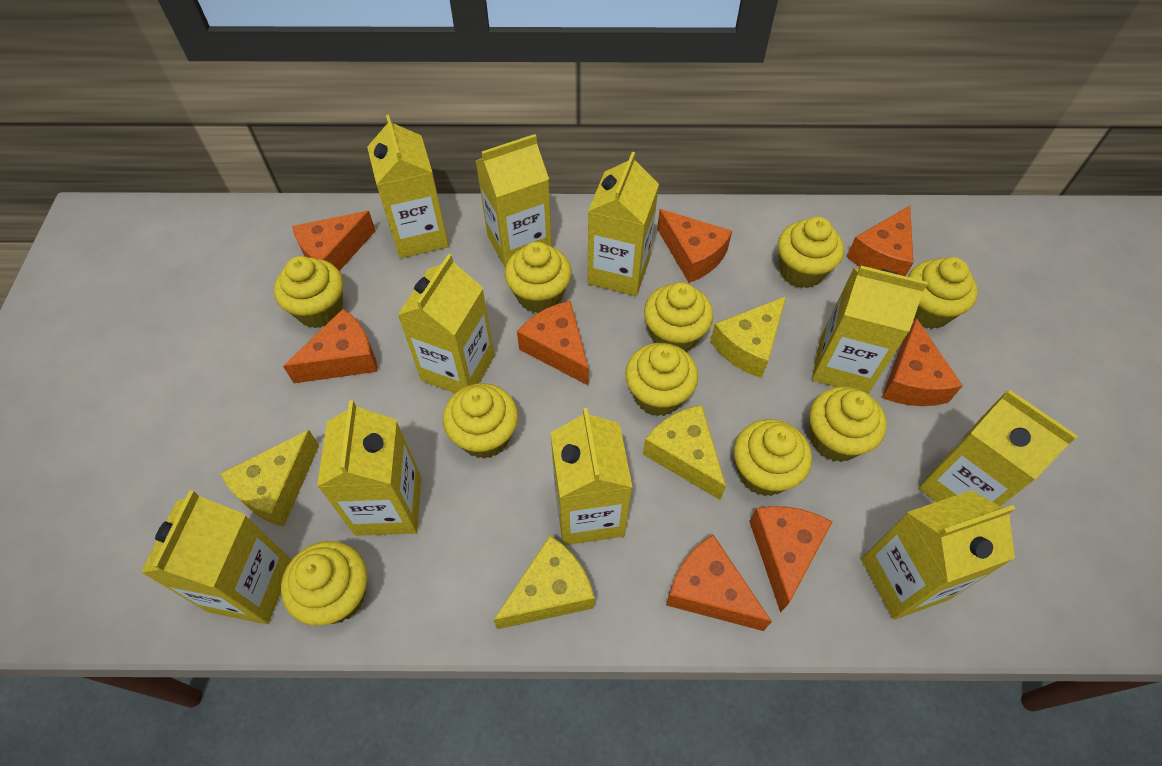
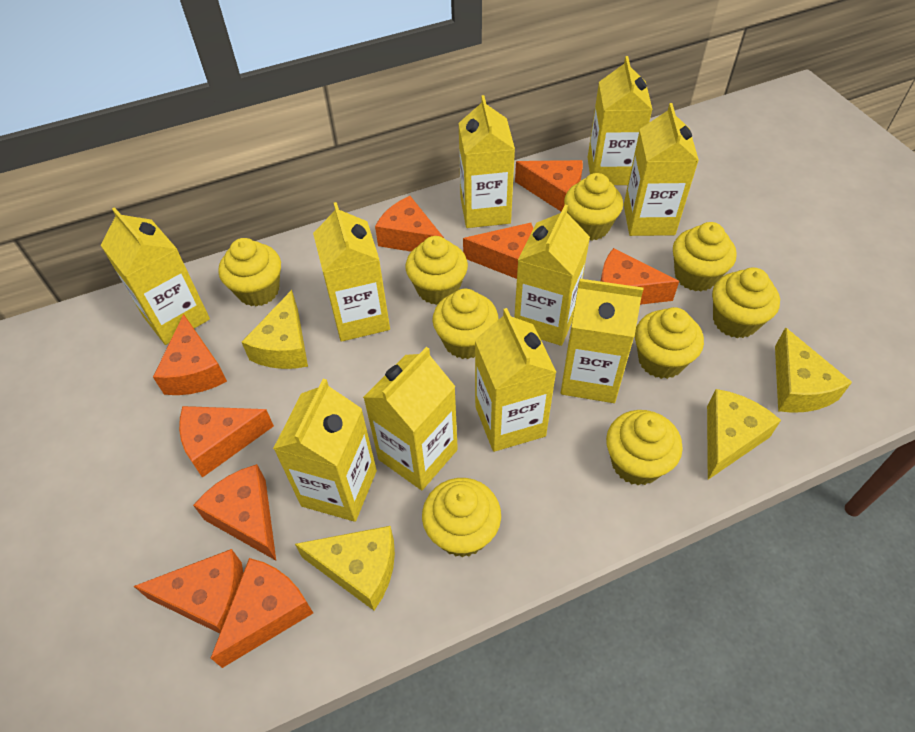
orange cheese: [283,309,378,383] [292,211,376,271] [517,301,589,385] [657,209,732,283] [666,535,772,631] [749,506,832,613] [846,206,914,276] [882,318,963,406] = 8 -> [134,549,243,634] [153,314,227,395] [179,406,274,478] [193,464,276,560] [211,558,313,668] [375,196,444,252] [463,223,533,279] [515,160,583,211] [601,248,679,305] = 9
yellow cupcake: [274,256,343,328] [281,541,367,626] [443,383,518,459] [505,242,572,313] [625,343,698,416] [644,282,713,352] [734,419,812,496] [778,217,844,288] [809,386,887,462] [908,257,978,329] = 10 -> [219,238,281,306] [406,236,468,305] [422,478,501,558] [432,289,498,359] [564,173,623,241] [606,410,683,486] [635,307,704,379] [673,222,737,291] [712,268,780,338] = 9

